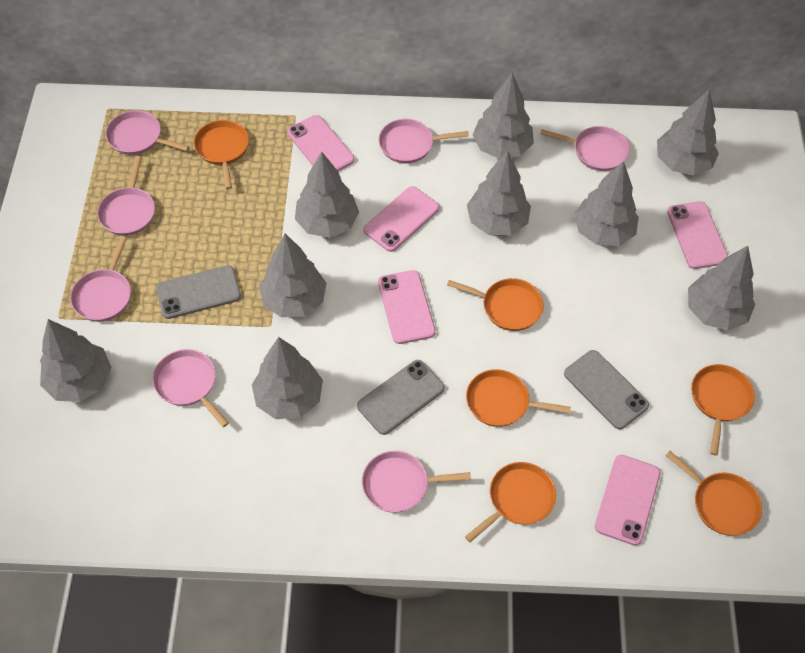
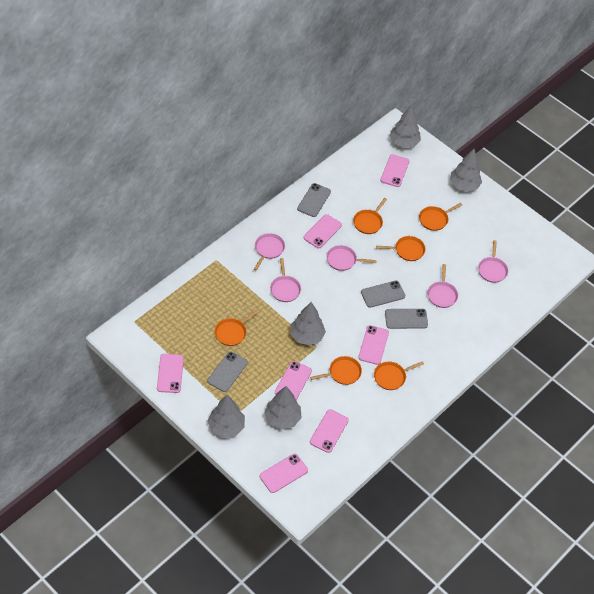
grey phone: [156,266,241,319] [357,360,445,435] [564,350,649,429] = 3 -> [207,351,248,392] [297,183,331,217] [361,281,405,308] [385,309,428,329] = 4
grey tree: [40,319,112,402] [252,337,323,419] [259,233,327,317] [295,152,359,238] [467,150,531,235] [473,73,534,159] [574,161,639,246] [657,89,719,175] [688,246,755,330] = 9 -> [208,394,245,438] [264,386,302,429] [290,302,326,345] [390,105,421,148] [450,149,482,192] = 5
pink pan: [70,236,131,322] [97,156,155,236] [105,110,189,155] [153,349,229,427] [362,451,471,513] [379,119,469,163] [540,126,630,171] = 7 -> [254,233,285,271] [270,258,301,302] [326,245,377,271] [428,264,458,308] [478,240,508,283] = 5
pink phone: [287,115,354,171] [363,186,440,252] [378,270,436,344] [595,455,661,546] [667,201,728,269] = 5 -> [157,354,184,393] [260,454,308,493] [275,361,312,400] [304,214,342,248] [310,409,349,453] [358,325,389,365] [380,154,409,187] = 7

